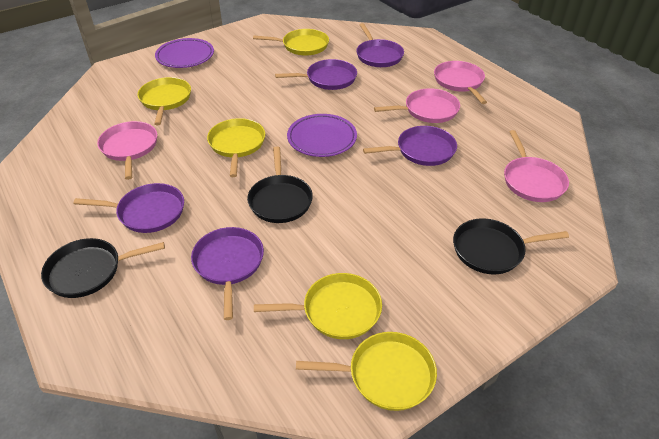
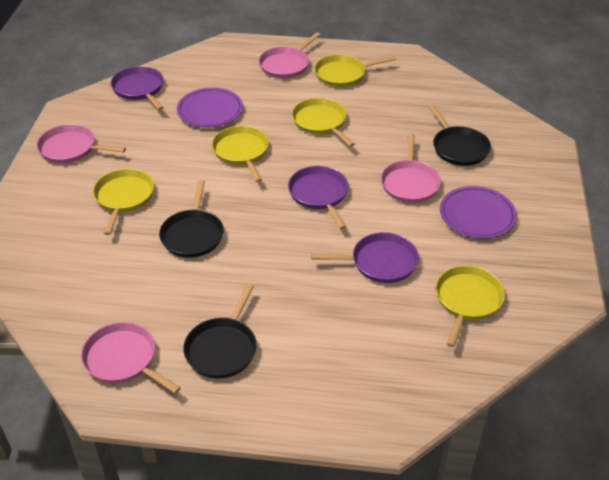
purple pan: [74,183,184,233] [191,227,264,320] [275,59,357,90] [356,23,404,67] [363,126,457,166] = 5 -> [111,66,164,110] [288,166,348,229] [311,232,419,283] = 3

